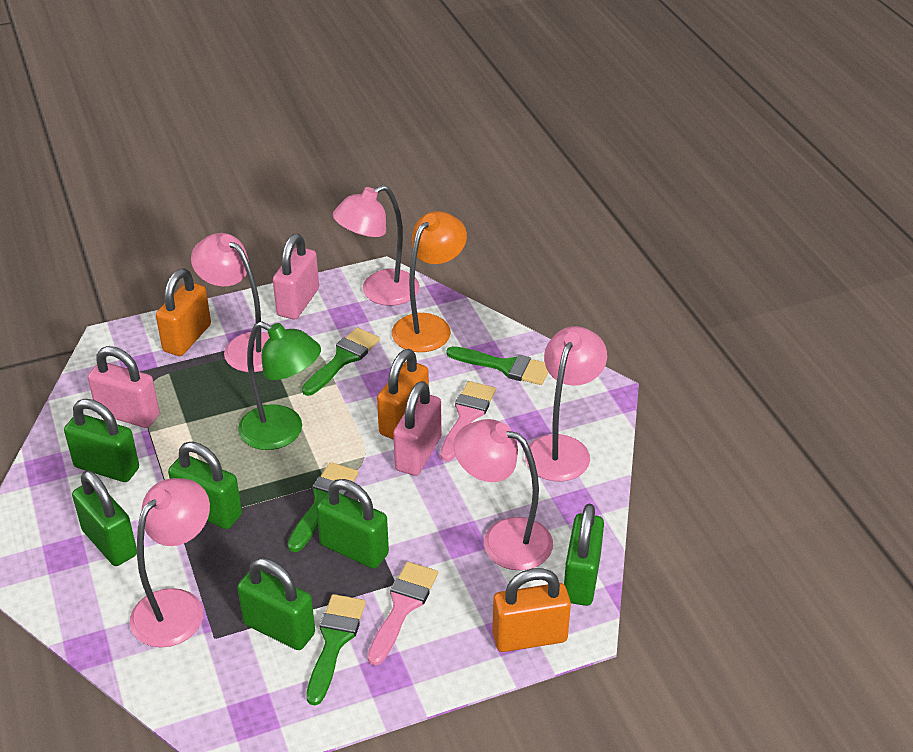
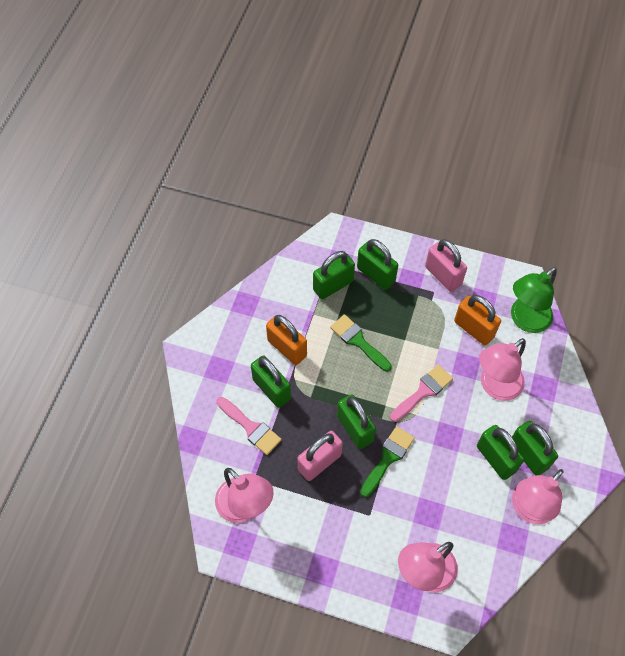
green brush: [288,462,358,552] [302,327,380,396] [306,594,366,705] [447,346,548,385] = 4 -> [330,314,392,372] [360,426,415,497] = 2
orange lamp: [392,211,467,352] = 1 -> none = 0
orange padlock: [156,269,211,356] [377,349,429,440] [492,568,571,652] = 3 -> [266,315,307,365] [454,295,501,345] = 2
pink lamp: [130,478,210,648] [191,233,270,372] [333,185,420,306] [454,419,553,571] [525,326,607,481] = 5 -> [215,468,274,523] [398,542,458,592] [479,338,526,401] [512,469,563,524] = 4
pink padlock: [88,346,160,428] [273,234,319,319] [393,381,442,476] = 3 -> [297,431,343,481] [425,239,467,292] = 2

